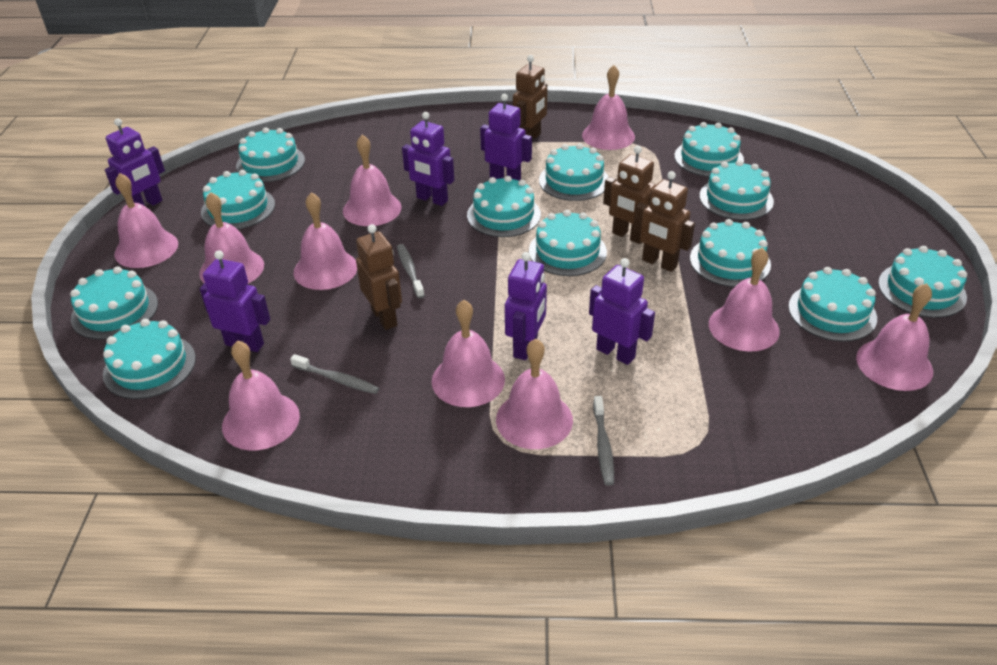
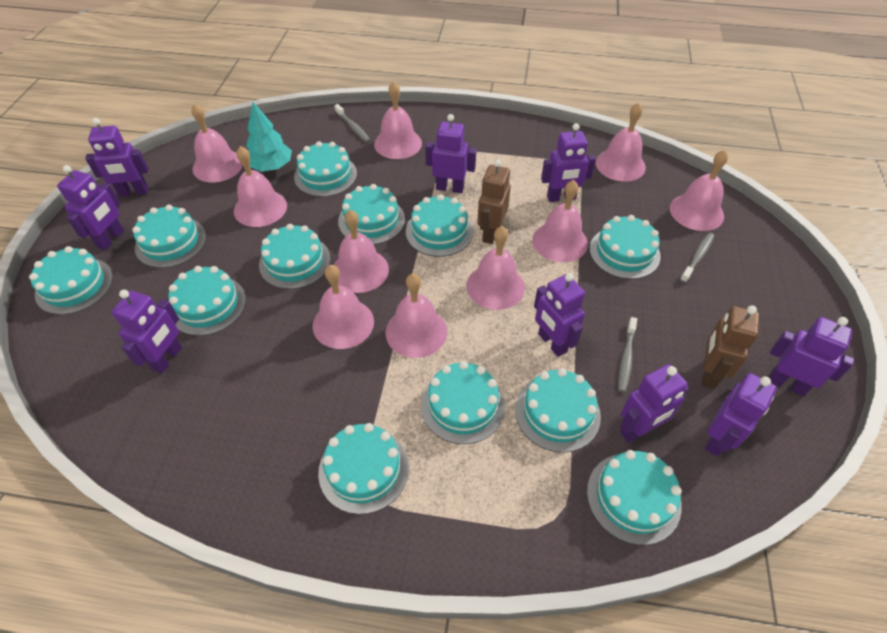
brown robot: [356,224,402,330] [513,55,547,138] [603,146,656,244] [633,171,695,272] = 4 -> [477,159,511,244] [702,305,759,389] = 2
purple robot: [105,118,165,206] [200,250,270,352] [402,112,454,206] [480,94,532,181] [505,252,547,360] [589,258,655,365] = 6 -> [57,165,124,250] [85,118,149,197] [112,290,182,374] [425,114,476,193] [534,273,585,357] [541,123,596,202] [620,364,689,443] [705,373,777,456] [769,317,854,396] = 9
turquoise tree: none = 0 -> [246,102,292,172] = 1

